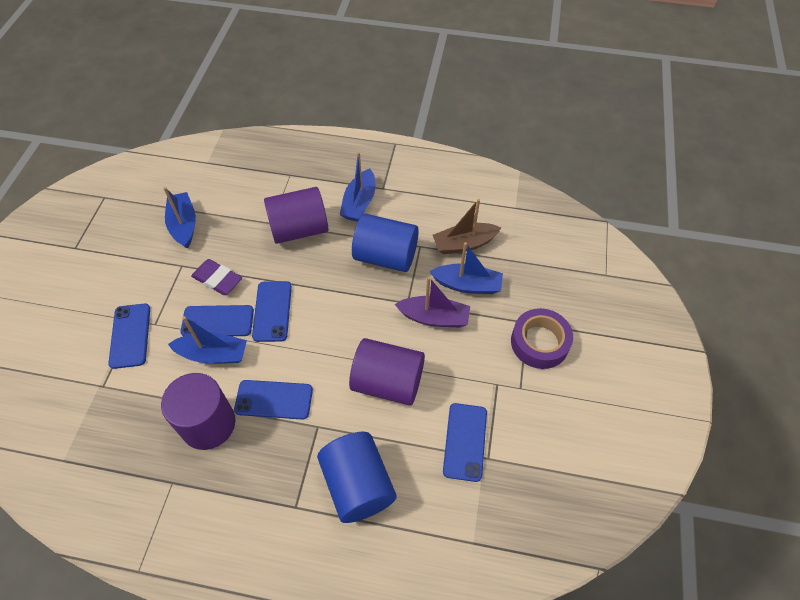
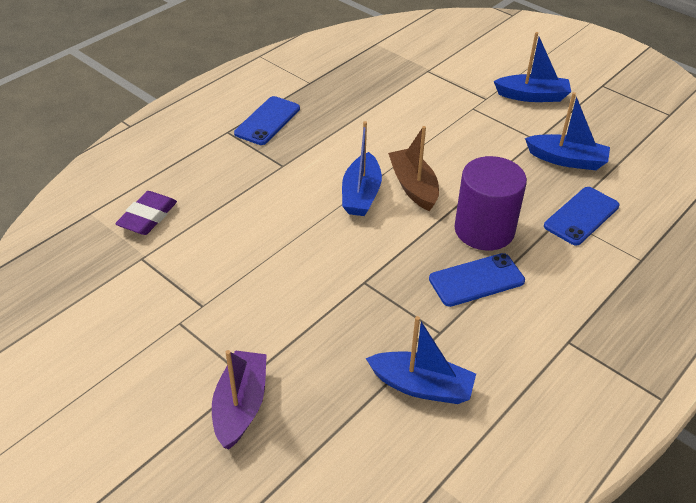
blue cylinder: [317,432,396,523] [352,214,419,272] = 2 -> none = 0
blue phone: [108,303,150,369] [181,305,254,336] [234,380,313,420] [252,281,292,342] [443,403,487,482] = 5 -> [234,96,300,145] [429,253,525,307] [544,187,620,246] = 3
purple cylinder: [161,373,235,450] [264,187,328,244] [349,338,425,406] = 3 -> [454,156,527,251] = 1
purple tape: [511,308,573,369] = 1 -> none = 0

